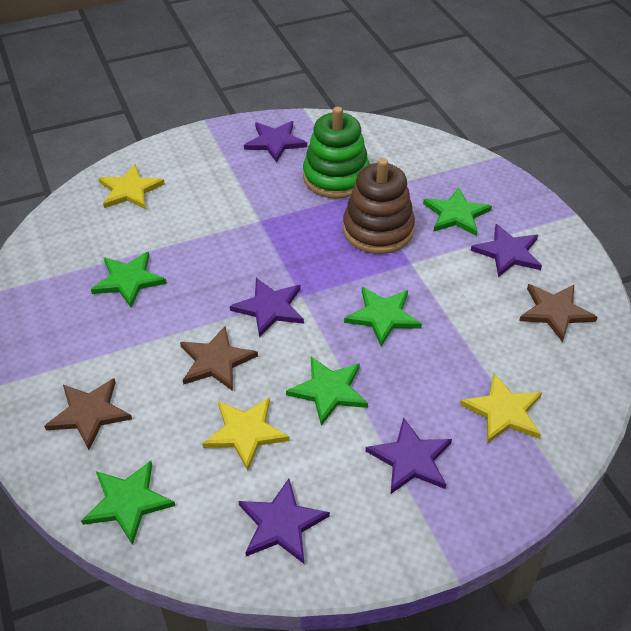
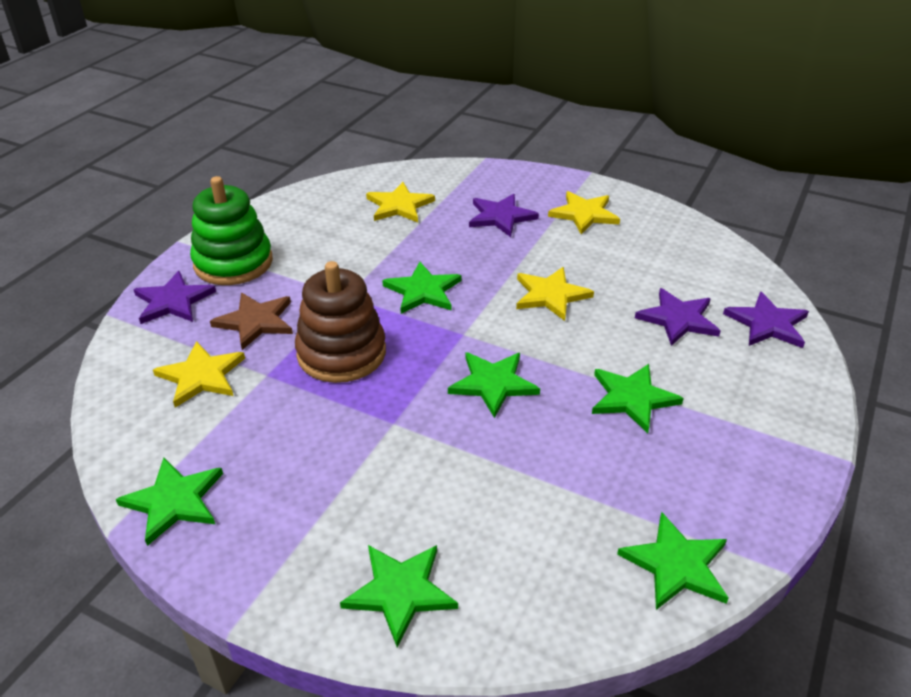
brown star: [44,378,132,450] [180,326,258,391] [519,284,598,343] = 3 -> [210,293,293,350] = 1
green star: [81,461,175,545] [91,251,167,308] [286,357,368,426] [344,287,422,346] [423,187,492,236] = 5 -> [116,458,223,546] [340,545,458,647] [382,262,461,314] [448,352,540,418] [592,364,684,433] [617,512,729,610] = 6
purple star: [230,278,304,337] [238,479,330,564] [244,121,307,163] [366,417,452,494] [471,224,542,277] = 5 -> [133,271,216,324] [469,194,539,237] [635,288,721,346] [723,292,809,348] = 4
yellow star: [98,164,165,209] [202,397,290,471] [460,373,542,444] = 3 -> [153,341,245,408] [366,182,435,222] [516,267,594,321] [548,191,620,234] = 4

